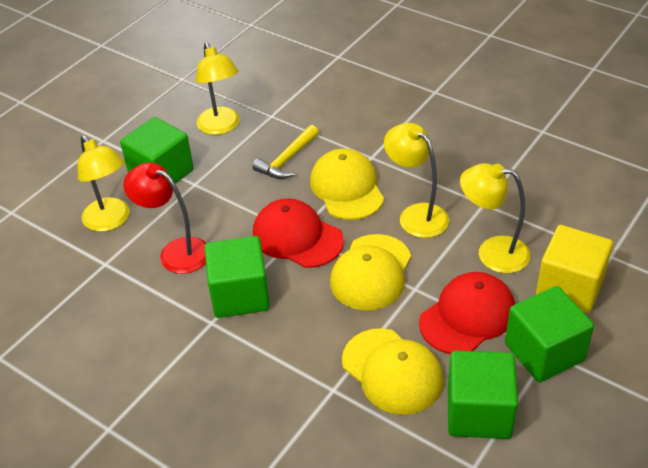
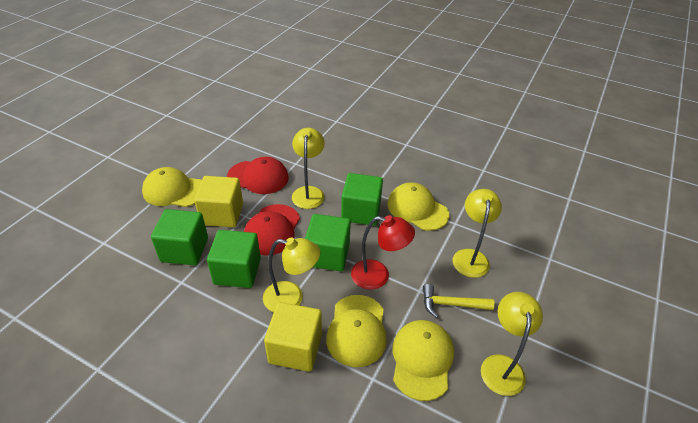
yellow cap: [310,149,384,220] [330,234,411,311] [342,328,444,415] = 3 -> [142,167,202,207] [326,295,387,367] [388,182,449,231] [392,320,454,401] = 4
yellow cube: [536,225,613,313] = 1 -> [194,176,243,227] [264,302,322,372] = 2

